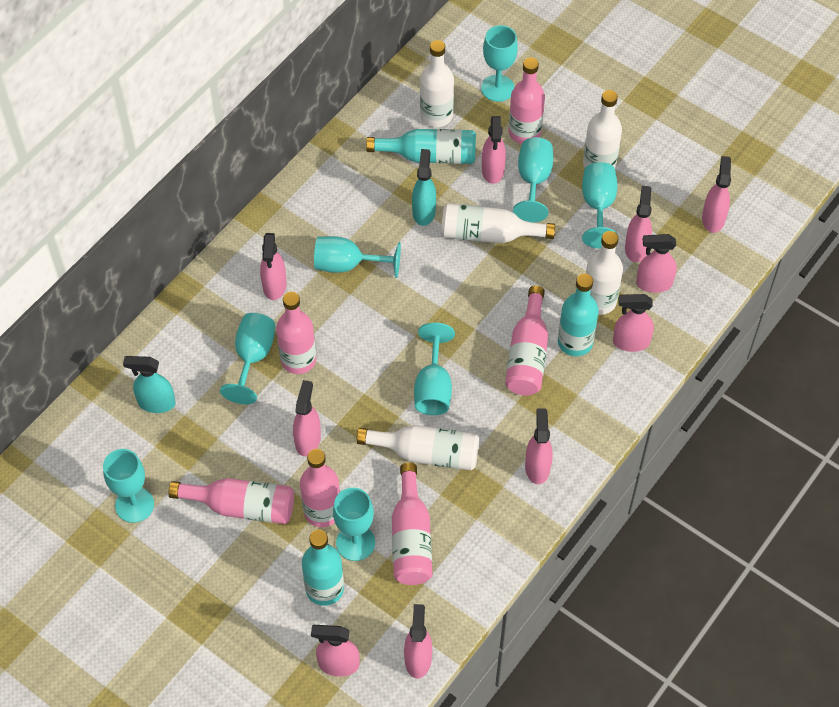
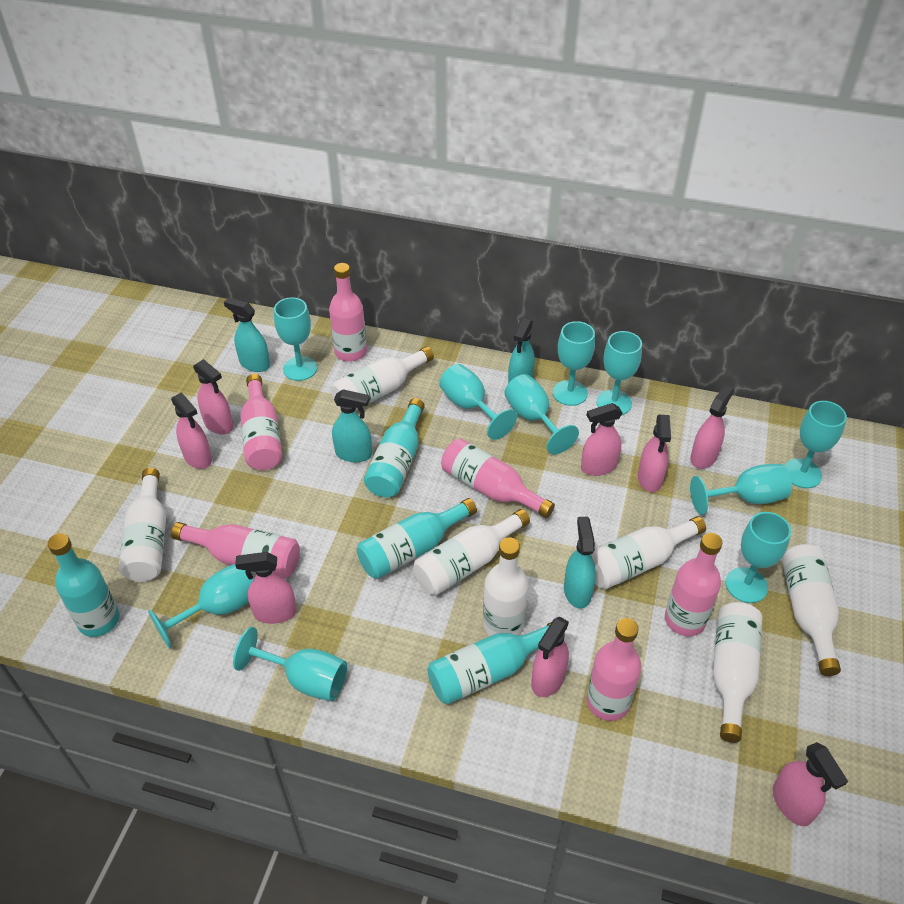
pink spray bottle: [260,233,286,300] [293,380,321,456] [311,625,360,677] [404,604,432,679] [482,116,506,184] [525,409,553,484] [613,294,654,352] [625,186,652,262] [636,234,677,293] [702,156,731,233] = 10 -> [171,392,212,469] [193,359,233,434] [235,552,297,624] [531,617,569,697] [581,403,622,476] [638,415,671,492] [690,384,734,469] [773,742,848,826] = 8
turquoise bottle: [302,530,344,606] [366,129,476,164] [558,273,599,357] = 3 -> [48,533,120,637] [357,498,477,579] [364,398,425,497] [427,622,552,705] = 4
turquoise goblet: [103,449,154,523] [220,313,276,405] [314,236,401,278] [333,488,375,561] [414,323,455,415] [481,25,518,102] [513,137,553,222] [582,162,618,249] = 8 -> [148,564,253,649] [233,627,347,701] [274,297,317,381] [439,364,517,440] [504,374,579,454] [553,321,595,406] [596,331,642,415] [690,464,792,515] [725,512,791,603] [784,401,847,488] = 10
turquoise spray bottle: [123,356,175,413] [412,149,436,226] = 2 -> [224,298,270,372] [332,389,372,462] [508,318,535,383] [564,516,596,609] = 4
white bottle: [356,425,479,470] [420,40,454,127] [441,203,555,243] [583,90,622,168] [586,231,623,315] = 5 -> [118,468,166,582] [331,346,434,410] [413,509,530,595] [483,537,529,636] [591,516,706,589] [713,602,762,743] [782,544,841,676] = 7

